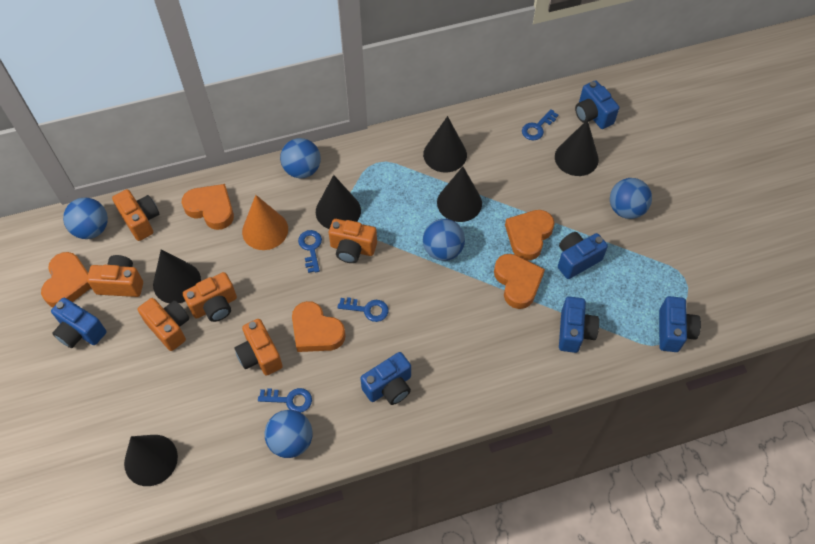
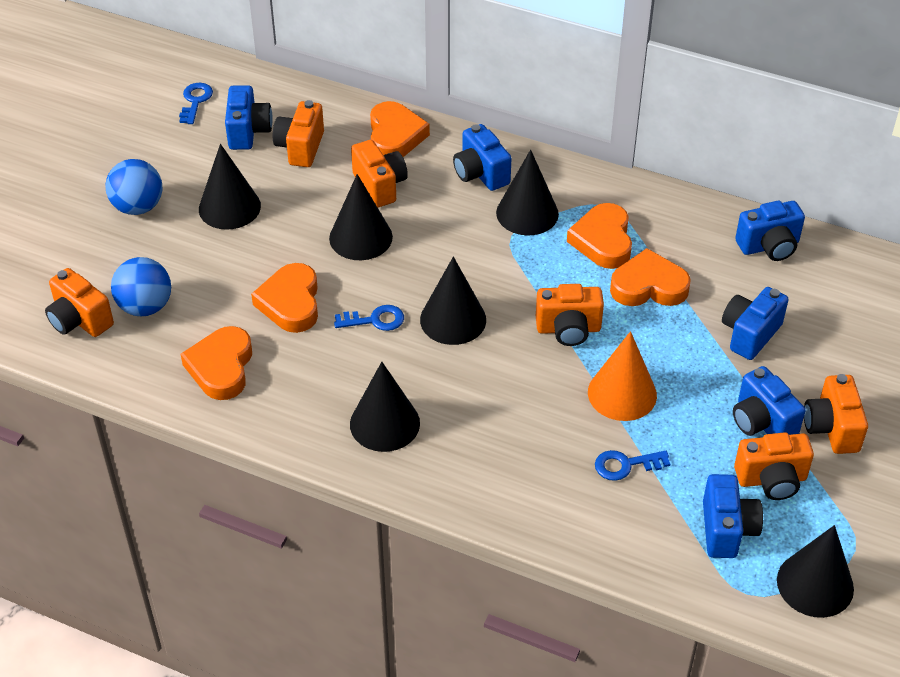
blue ball: [63,197,108,239] [264,410,313,458] [280,138,321,178] [423,219,465,261] [610,178,652,219] = 5 -> [105,159,162,215] [111,257,171,316] = 2
blue key: [258,388,312,413] [298,230,322,273] [337,297,389,322] [522,109,558,140] = 4 -> [179,83,213,124] [334,305,404,331] [595,450,670,481] = 3

